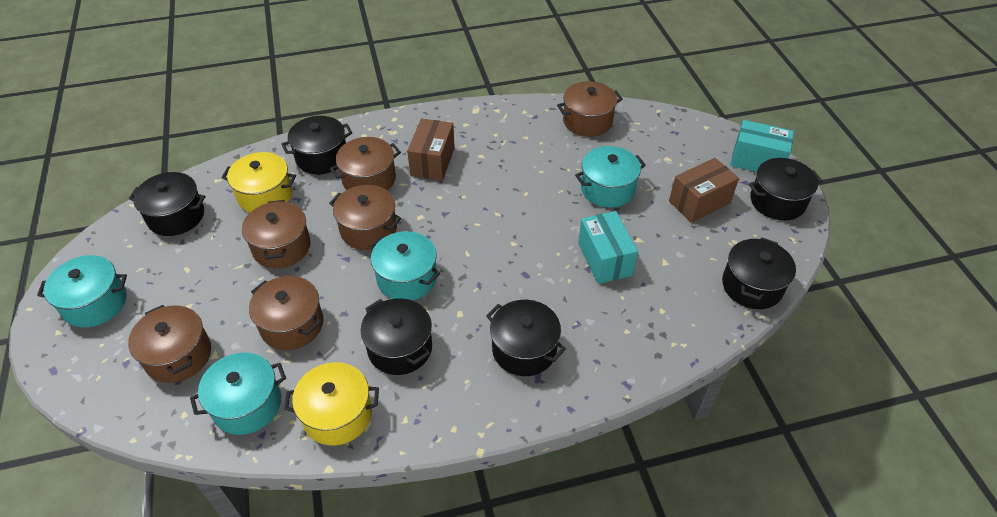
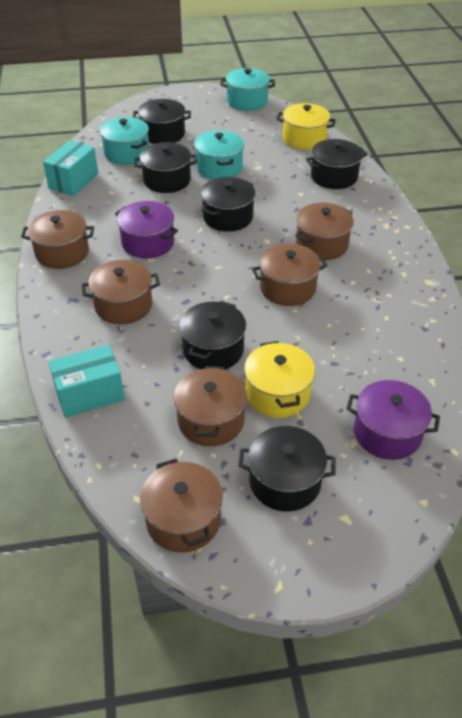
brown box: [407,119,455,181] [669,158,739,223] = 2 -> none = 0
purple pot: none = 0 -> [115,201,178,259] [346,380,440,460] = 2
turquoise pot: [37,255,127,327] [190,352,286,435] [369,231,440,300] [575,146,646,208] = 4 -> [100,117,149,165] [194,130,244,179] [220,68,275,111] = 3

